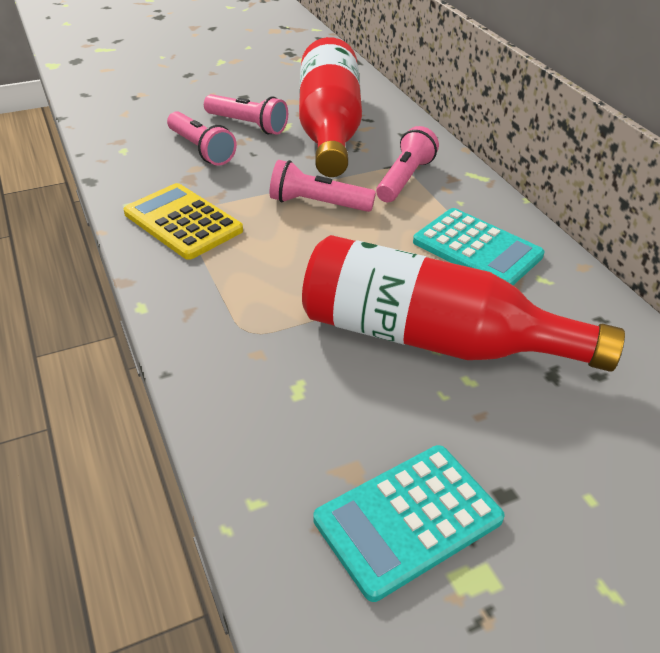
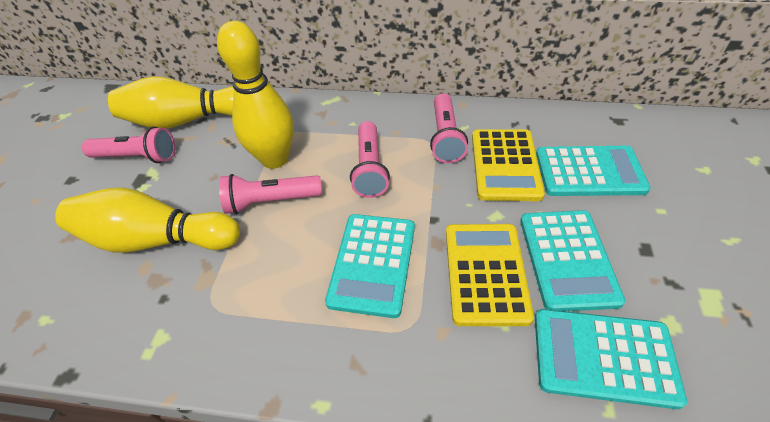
red bottle: [299,37,362,177] [302,235,625,372] = 2 -> none = 0
turquoise calculator: [313,445,505,602] [413,208,544,285] = 2 -> [325,214,415,318] [520,210,625,311] [535,309,687,409] [536,146,651,196] = 4
yellow bowling pin: none = 0 -> [55,187,240,253] [108,76,234,129] [217,21,294,169] = 3
yellow calculator: [124,183,243,260] = 1 -> [446,224,534,326] [472,129,545,201] = 2

